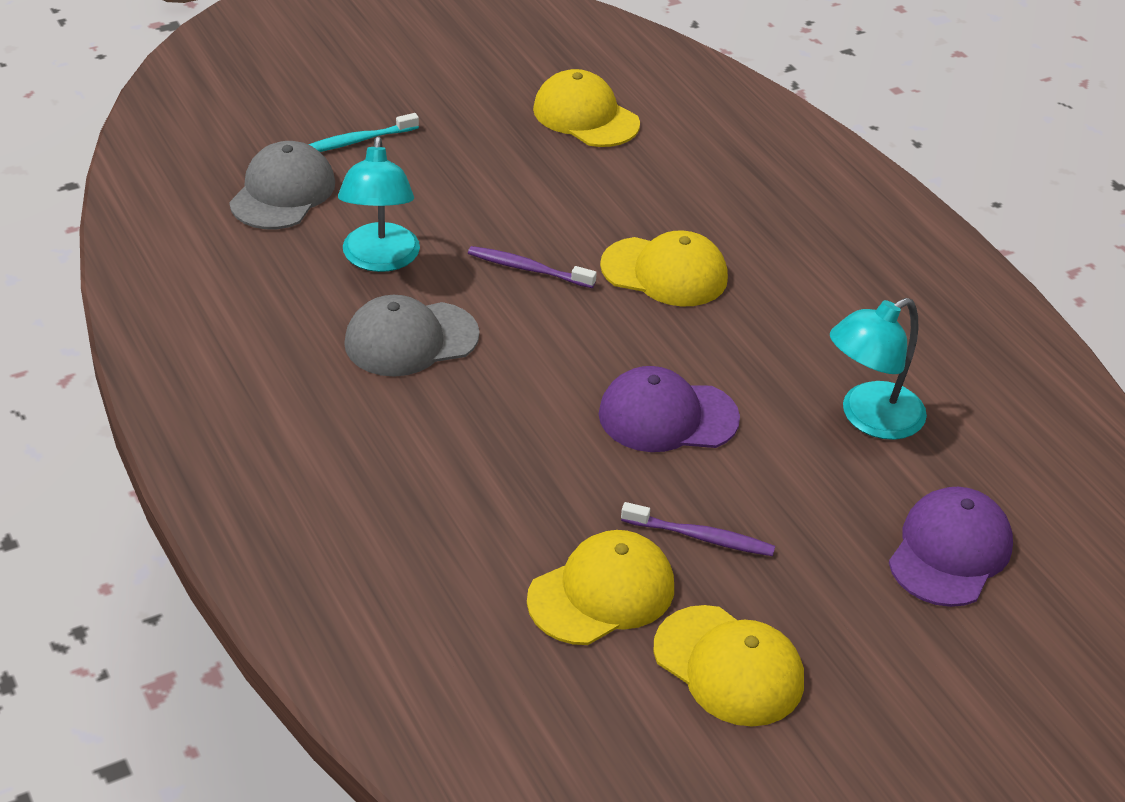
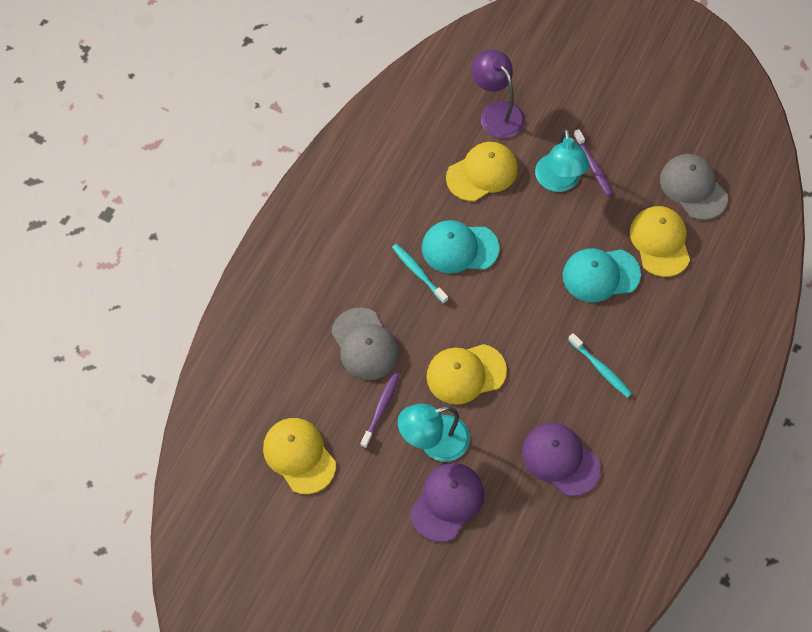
purple lamp: none = 0 -> [472,49,525,139] = 1
turquoise cap: none = 0 -> [422,220,500,274] [563,248,641,302] = 2
turquoise toothbrush: [308,113,419,152] = 1 -> [392,244,448,304] [568,333,632,398] = 2

